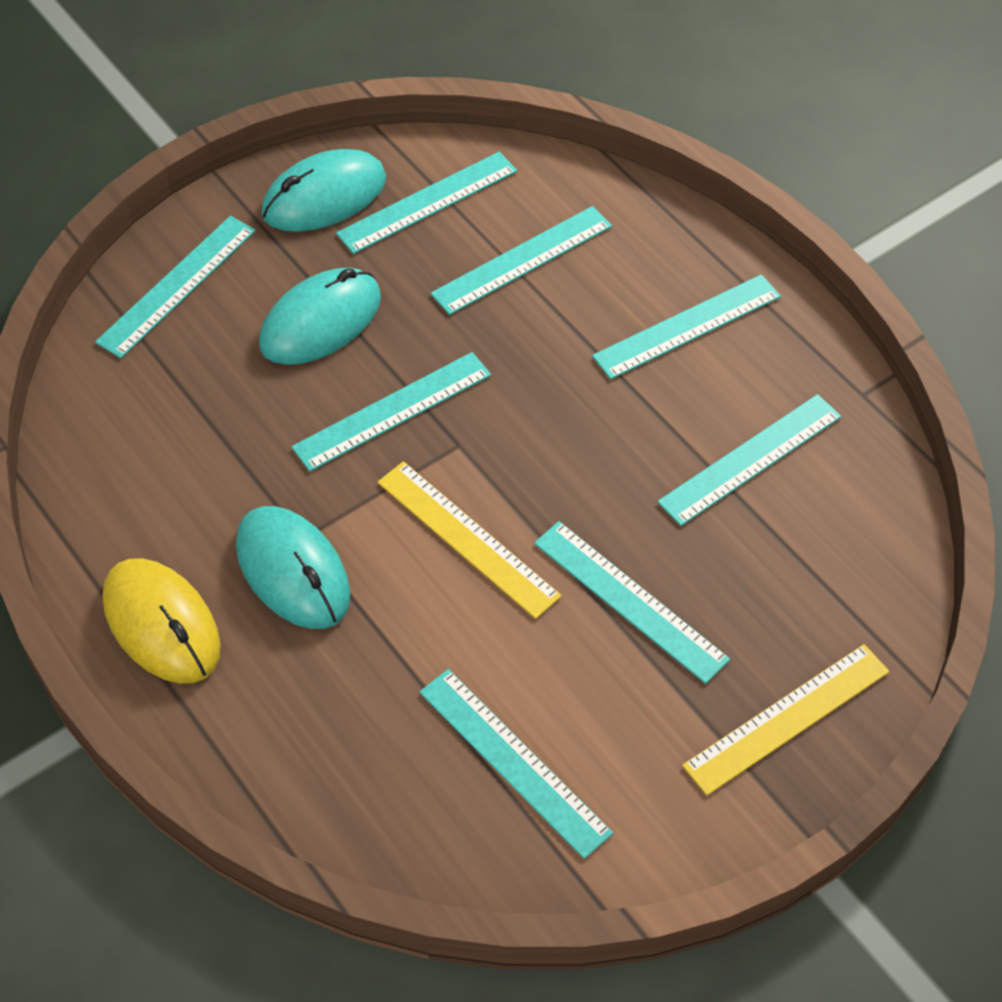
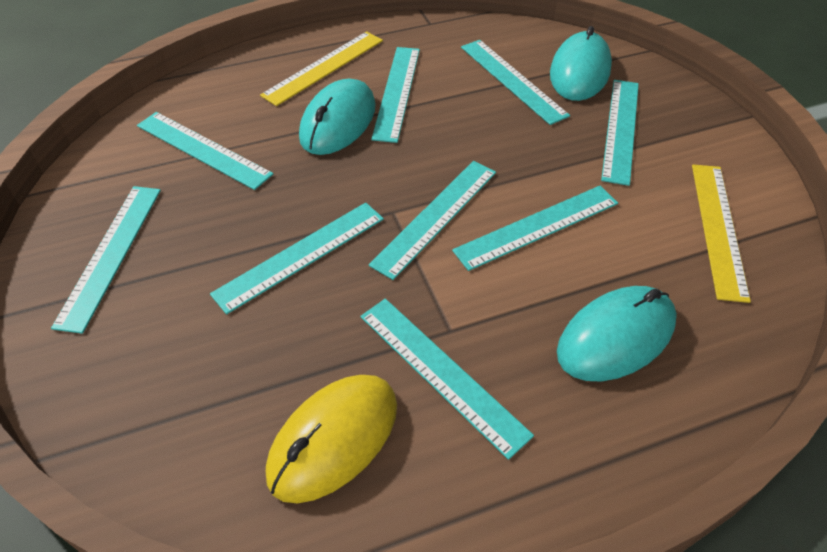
turquoise ruler: [95,216,255,358] [291,352,491,472] [336,152,517,254] [419,669,613,859] [430,206,612,315] [534,521,730,684] [592,274,781,379] [657,394,841,526] = 8 -> [51,186,161,334] [137,112,273,190] [210,203,384,314] [360,299,534,460] [369,161,496,280] [371,47,420,143] [452,186,618,271] [461,40,570,125] [601,80,639,186] = 9

